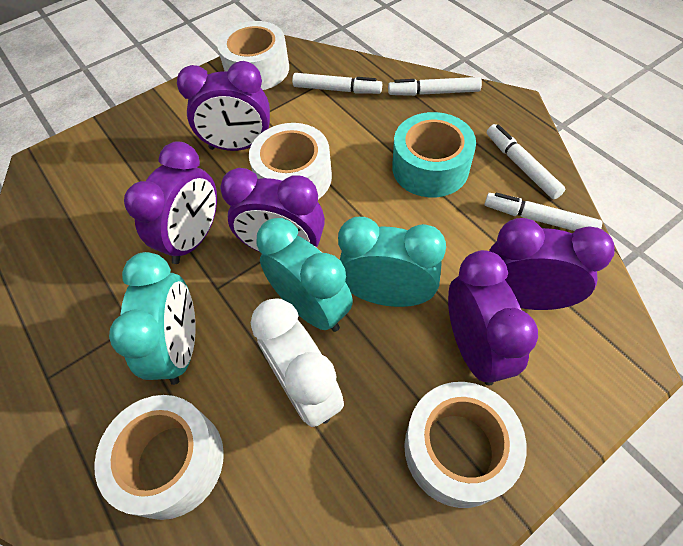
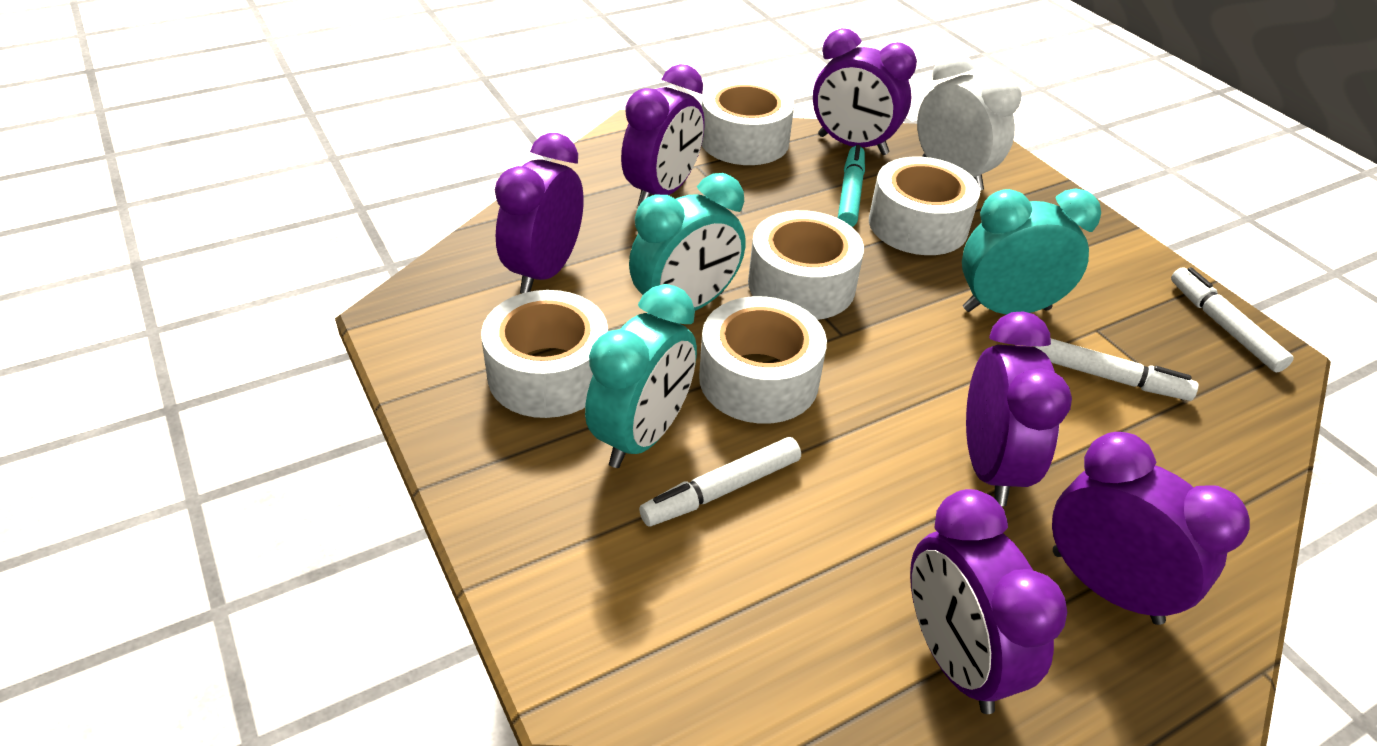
purple clock: [124,142,217,264] [177,61,270,151] [220,168,325,252] [448,250,538,385] [489,218,615,310] = 5 -> [495,133,584,294] [621,64,704,206] [813,28,917,155] [910,489,1067,714] [966,312,1072,506] [1052,432,1250,625] = 6
turquoise marker: none = 0 -> [838,145,865,227] = 1
turquoise tape: [392,112,476,197] = 1 -> none = 0
white marker: [292,73,382,94] [388,77,482,96] [485,193,602,231] [487,124,565,199] = 4 -> [639,437,801,526] [1033,339,1199,401] [1171,267,1294,372] = 3
white tape: [94,395,224,520] [217,21,289,90] [249,123,332,200] [404,382,527,508] = 4 -> [481,290,608,418] [699,296,827,424] [702,79,794,165] [748,210,864,320] [869,157,980,255] = 5

